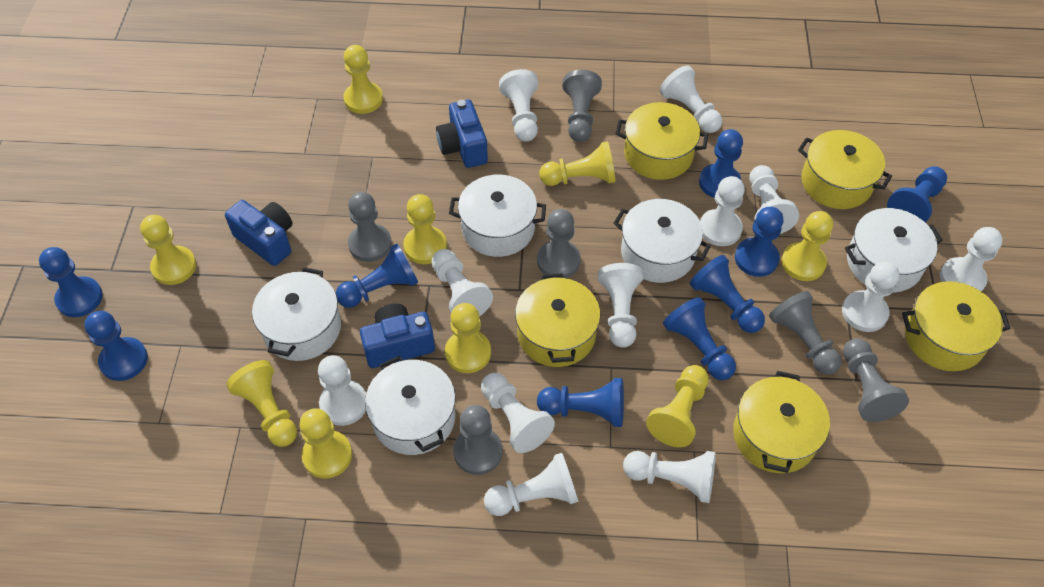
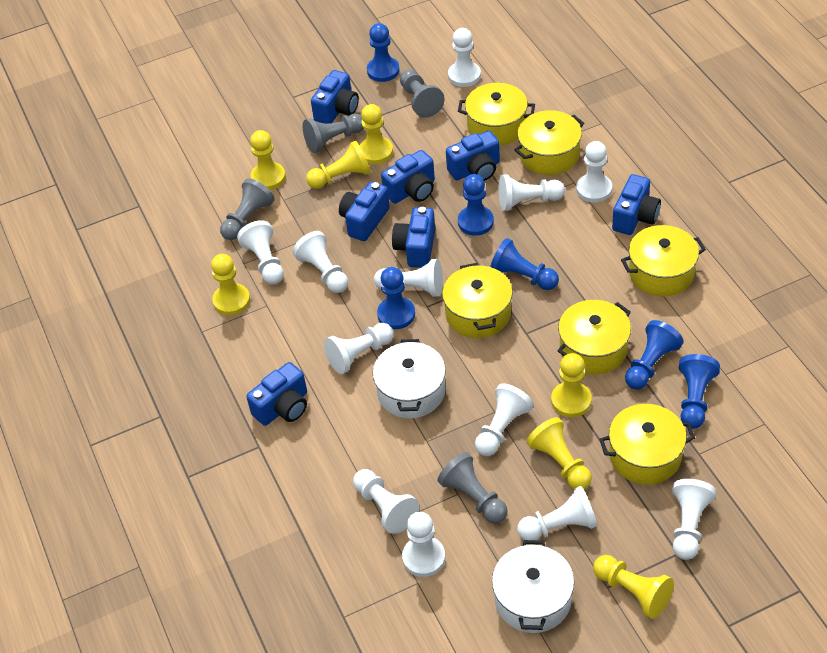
blue camera: [225,200,293,266] [360,303,435,368] [436,99,488,168] = 3 -> [246,362,307,426] [311,70,359,123] [339,182,390,241] [381,150,435,204] [392,207,435,268] [446,131,500,181] [612,174,661,235] = 7
blue pawn: [39,247,103,317] [84,311,148,381] [336,244,418,308] [537,378,624,427] [663,297,736,380] [690,255,765,333] [699,129,743,198] [735,207,784,277] [887,166,947,223] = 9 -> [367,23,400,82] [377,267,415,329] [458,174,494,236] [490,238,559,290] [625,320,683,390] [679,354,720,429] = 6
grey pawn: [348,192,392,262] [453,405,502,475] [537,209,581,278] [563,70,602,142] [769,291,842,375] [843,338,909,422] = 6 -> [220,178,275,240] [303,113,364,153] [400,69,445,118] [438,452,508,524] = 4
white pot: [252,267,341,361] [365,356,456,455] [449,175,546,257] [613,199,711,283] [845,208,943,293] = 5 -> [373,339,446,418] [492,540,574,633] = 2
yellow pawn: [140,215,196,285] [226,360,297,447] [300,408,352,479] [343,45,383,114] [403,194,447,264] [445,303,491,373] [539,141,616,186] [646,365,709,447] [782,211,833,281] = 9 -> [211,254,250,315] [250,130,286,190] [306,140,371,189] [360,104,393,164] [526,417,592,489] [551,353,592,417] [593,555,674,619] = 7
yellow pot: [515,273,600,367] [616,102,708,180] [733,371,830,473] [798,130,892,209] [902,281,1011,371] = 5 -> [442,263,513,338] [458,83,535,146] [514,110,584,175] [557,300,631,375] [600,404,695,485] [621,225,706,297] = 6

